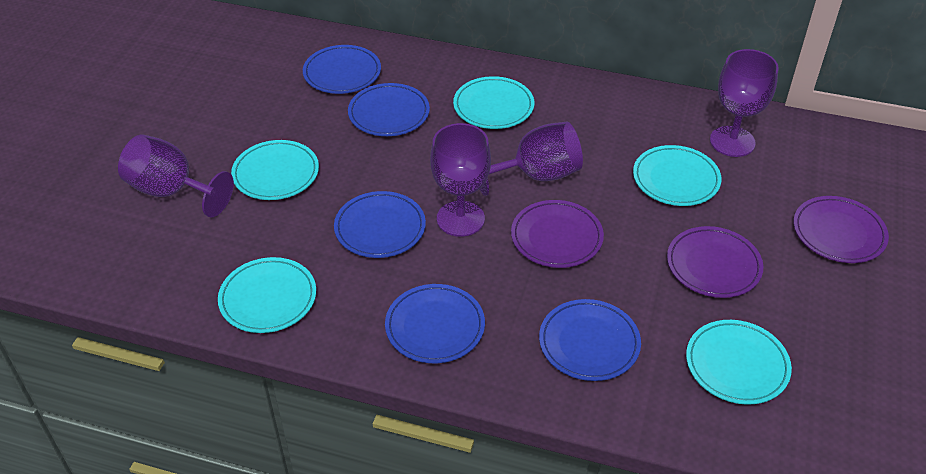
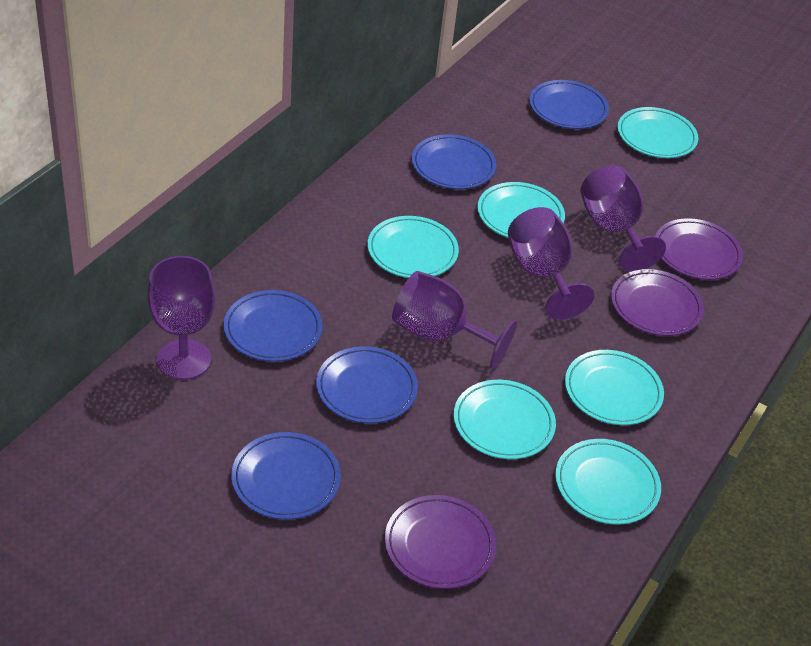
turquoise plate: [218,257,316,333] [231,140,319,200] [453,76,534,129] [633,145,722,206] [686,320,792,405] = 5 -> [368,216,459,278] [454,380,556,459] [477,182,565,238] [555,439,661,525] [565,350,664,425] [617,107,698,158] = 6

